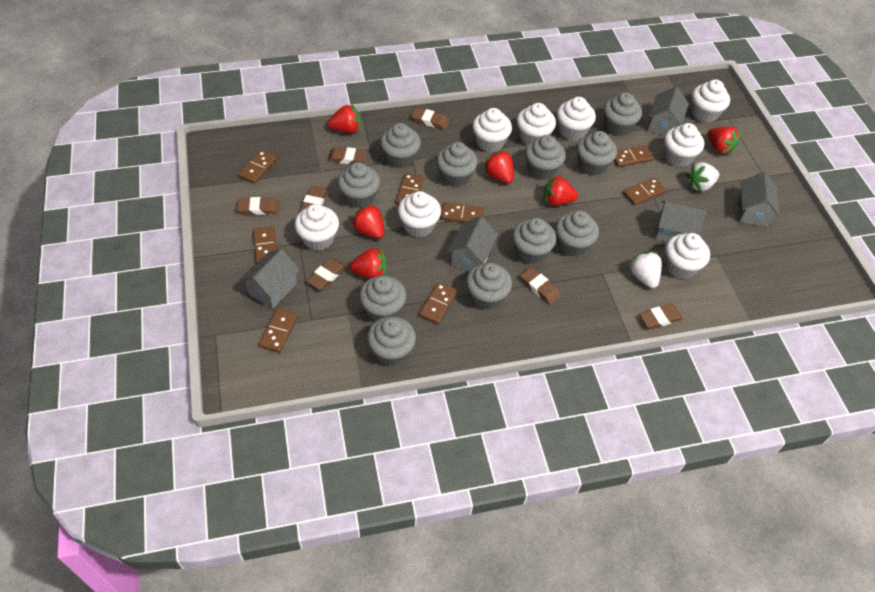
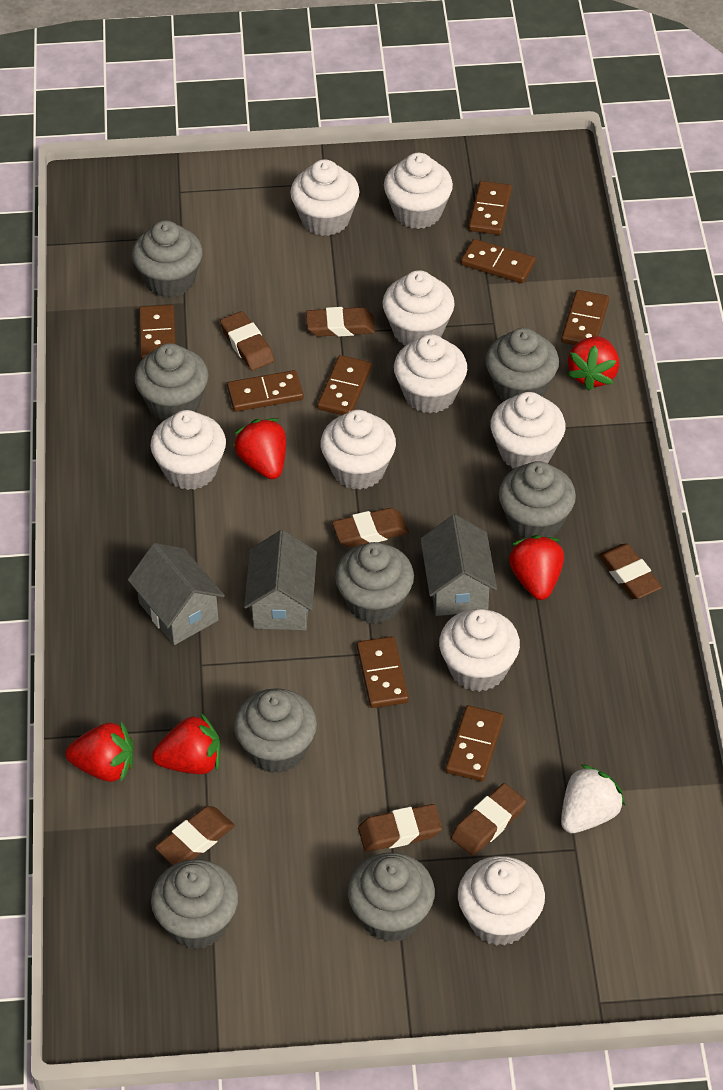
grey cupcake: [337,162,380,208] [359,275,406,322] [367,316,416,365] [380,123,421,168] [436,142,478,187] [466,263,512,310] [512,218,556,264] [525,135,566,180] [555,211,599,257] [577,131,617,176] [603,92,642,136] = 11 -> [132,220,202,298] [134,343,208,420] [151,859,238,949] [234,688,317,773] [335,542,414,624] [348,853,435,942] [485,328,559,401] [499,461,576,539] = 8
grey house: [241,249,299,309] [448,216,498,272] [648,86,689,136] [655,201,706,242] [738,172,779,227] = 5 -> [128,543,225,645] [244,530,317,630] [420,515,497,616] = 3
red strawberry: [328,105,360,133] [350,247,387,279] [351,204,384,239] [483,151,514,184] [543,175,578,206] [707,127,741,155] = 6 -> [65,721,133,782] [152,713,221,774] [233,418,286,479] [509,535,564,600] [567,336,619,391] = 5
white cupcake: [294,204,339,251] [398,191,441,237] [472,108,512,152] [517,103,556,145] [557,97,596,141] [664,123,704,167] [665,233,710,279] [691,79,730,123] = 8 -> [150,410,226,490] [290,159,360,236] [321,410,396,490] [382,270,455,345] [384,153,453,229] [394,334,467,413] [439,609,520,692] [458,856,545,946] [490,392,565,468] = 9
white strawberry: [628,252,662,288] [686,162,719,192] = 2 -> [561,764,625,833] = 1

